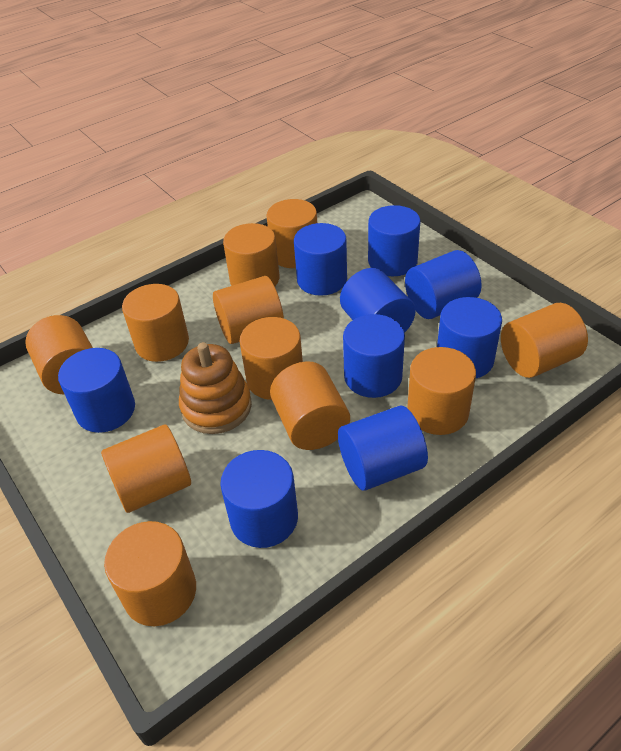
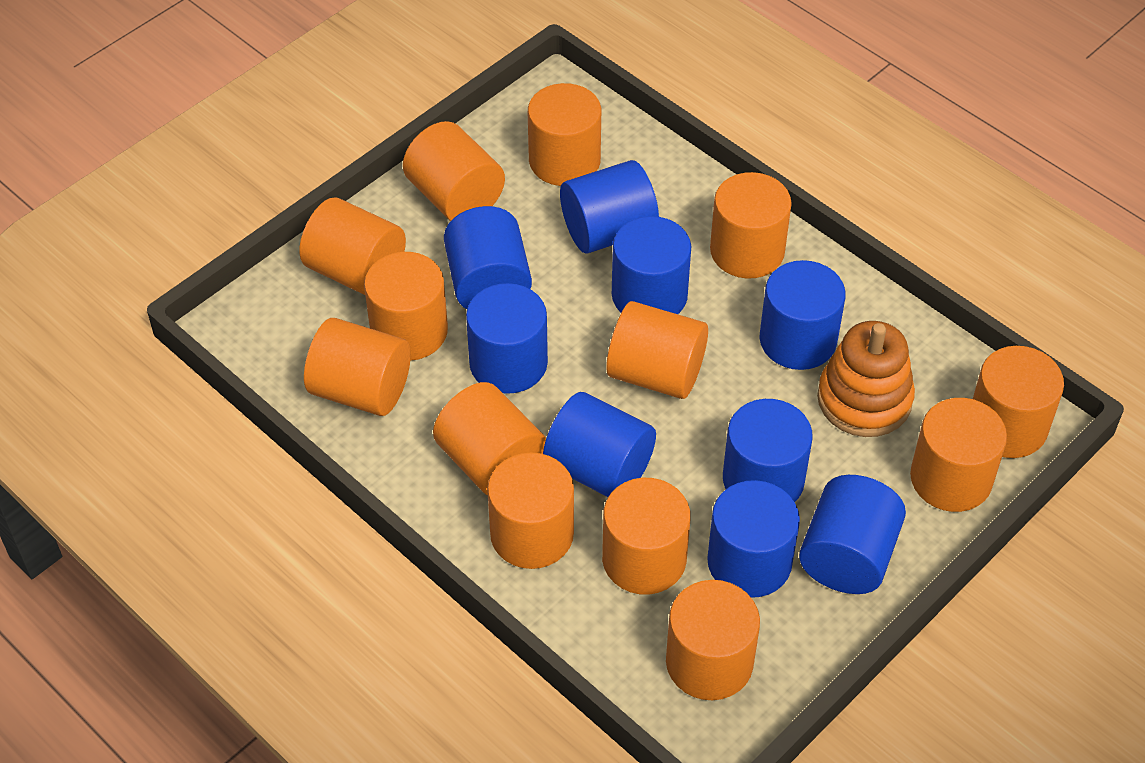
orange cylinder: [25,315,93,395] [101,425,191,513] [104,521,196,626] [122,284,189,362] [213,276,284,344] [223,223,279,286] [239,317,303,400] [266,199,317,268] [270,361,350,450] [407,347,476,435] [501,303,588,378] = 11 -> [299,198,406,295] [304,318,411,416] [364,252,448,361] [403,121,505,221] [433,382,546,496] [487,452,574,569] [528,83,601,186] [602,478,691,595] [606,301,708,399] [666,580,760,700] [710,172,792,279] [910,398,1007,512] [973,346,1064,458] = 13

